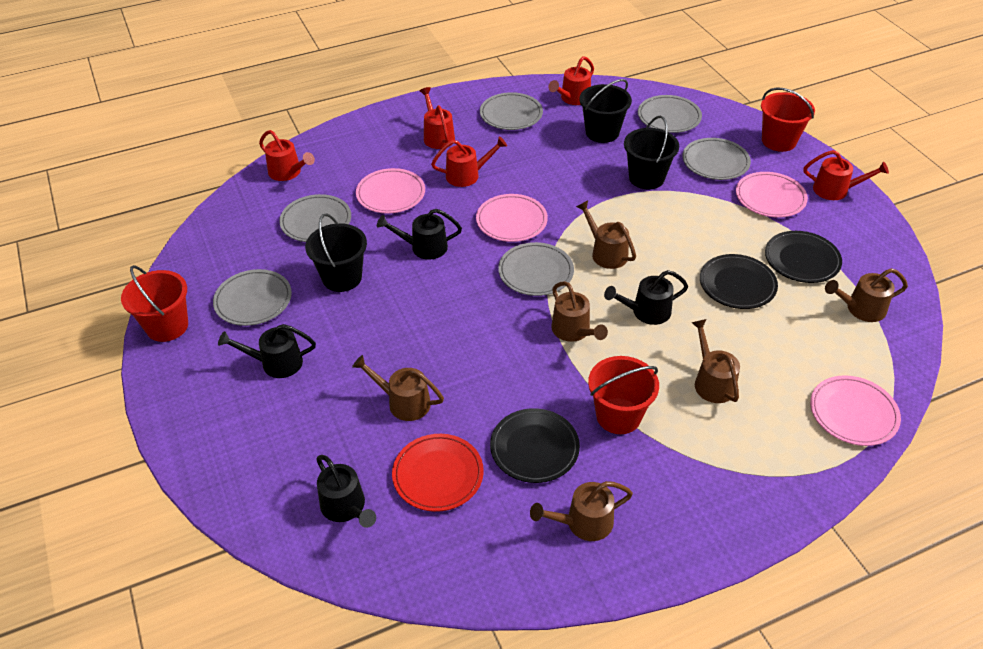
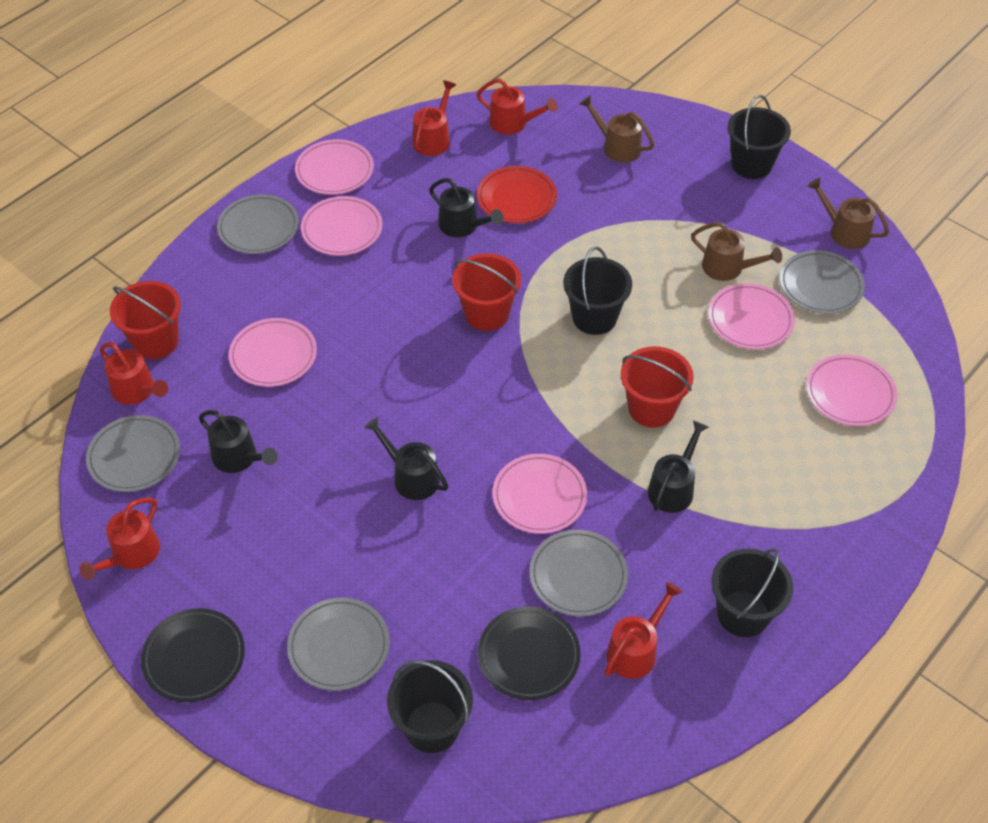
black bucket: [305,213,367,292] [580,79,632,143] [624,116,679,189] = 3 -> [387,660,473,753] [563,246,632,335] [711,548,793,637] [727,95,791,179] = 4
black plate: [490,408,580,483] [700,254,778,309] [765,231,842,283] = 3 -> [141,608,245,702] [478,606,581,700] = 2
brown watering can: [352,355,444,421] [530,481,633,541] [551,281,608,342] [576,200,636,269] [692,319,740,403] [825,268,908,322] = 6 -> [579,95,654,163] [691,222,782,281] [807,178,889,249] = 3
grey plate: [213,269,292,326] [279,194,351,242] [480,92,543,130] [498,242,574,296] [638,95,702,133] [682,138,751,180] = 6 -> [86,415,180,492] [217,194,299,254] [287,598,390,691] [529,530,628,616] [780,250,865,314] = 5
pink plate: [356,168,425,214] [476,194,548,242] [736,172,808,218] [810,375,901,446] = 4 -> [229,318,317,387] [295,139,374,195] [301,196,383,256] [493,454,587,534] [708,283,795,349] [806,354,897,426] = 6

